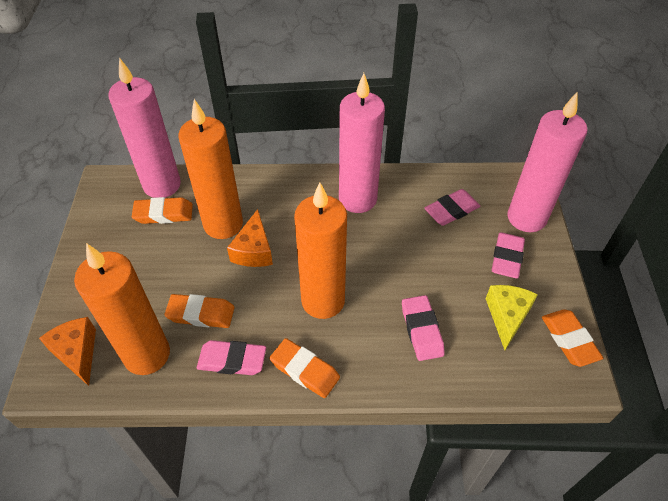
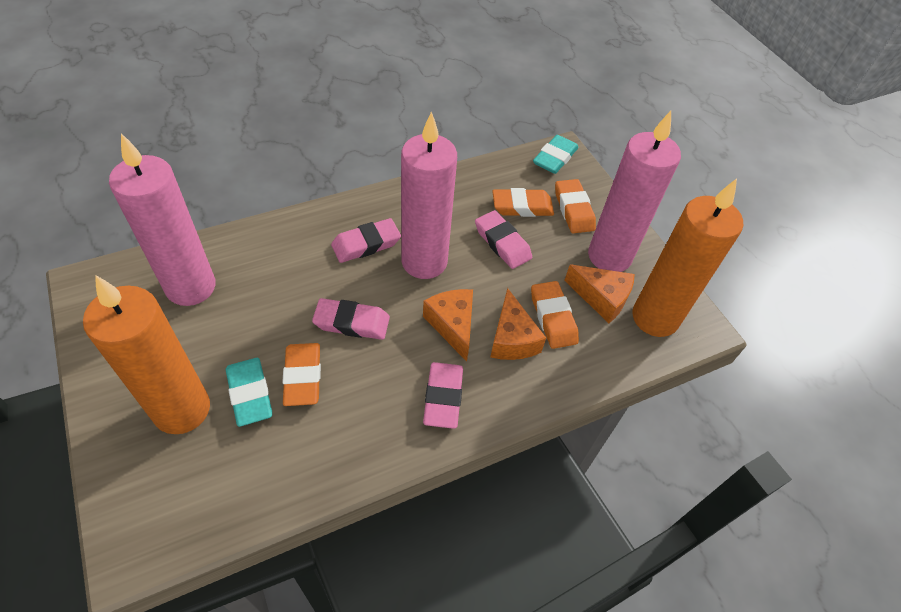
orange candle: [74,243,170,375] [178,99,243,239] [294,183,347,319] = 3 -> [83,275,210,434] [632,178,743,337] = 2
orange cheese: [39,317,96,386] [227,209,273,267] = 2 -> [423,289,473,362] [490,288,546,360] [564,265,634,323] = 3
turquoise eraser: none = 0 -> [226,358,272,427] [533,135,579,174] = 2
yellow cheese: [486,285,538,350] = 1 -> none = 0

